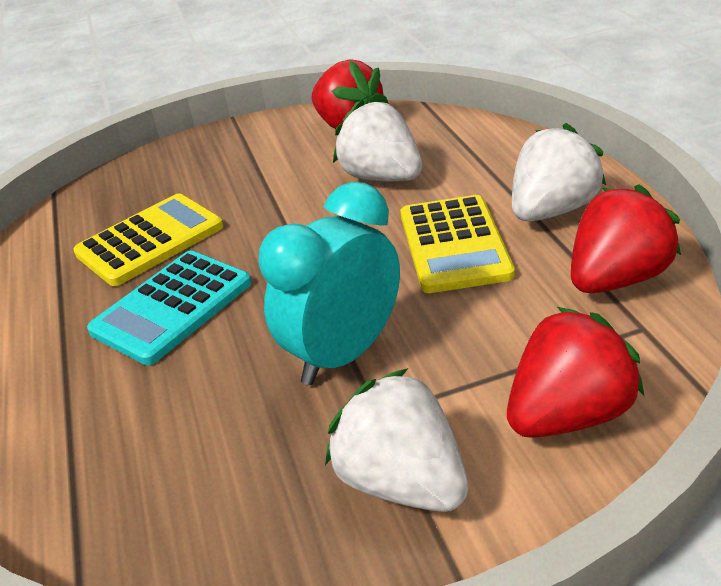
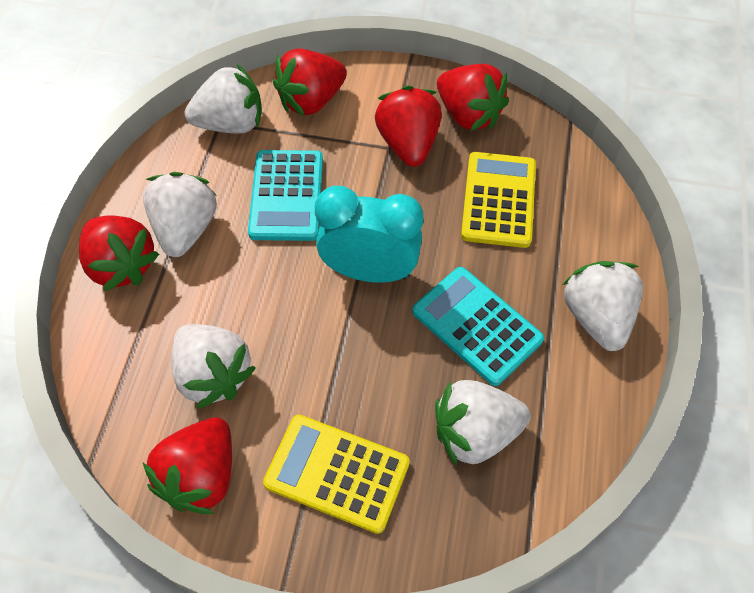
red strawberry: [312,59,388,129] [507,307,644,438] [571,184,681,293] = 3 -> [79,215,159,291] [143,417,232,514] [273,48,347,116] [375,85,442,167] [437,64,509,131] = 5
turquoise calculator: [87,251,252,365] = 1 -> [248,150,323,241] [412,267,544,386] = 2
white strawberry: [325,368,468,512] [333,99,422,182] [512,123,606,221] = 3 -> [143,172,217,257] [172,324,256,409] [184,64,262,134] [435,380,531,466] [562,261,643,351] = 5

